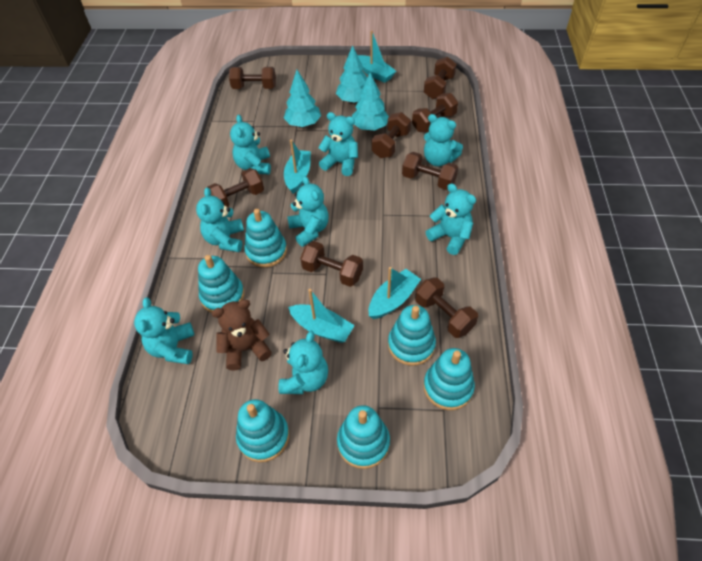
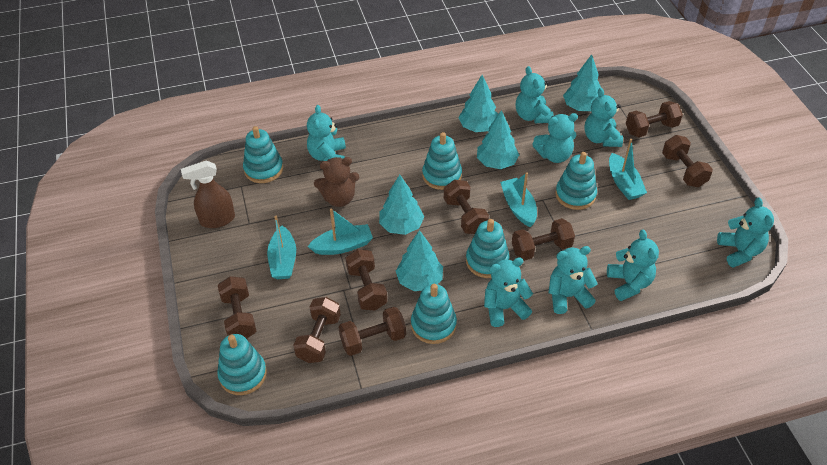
brown spray bottle: none = 0 -> [181,160,235,228] = 1
turquoise tree: [284,70,321,127] [336,45,367,103] [352,73,389,130] = 3 -> [379,175,424,235] [396,230,443,291] [458,75,498,132] [477,110,519,169] [563,54,601,111] = 5

